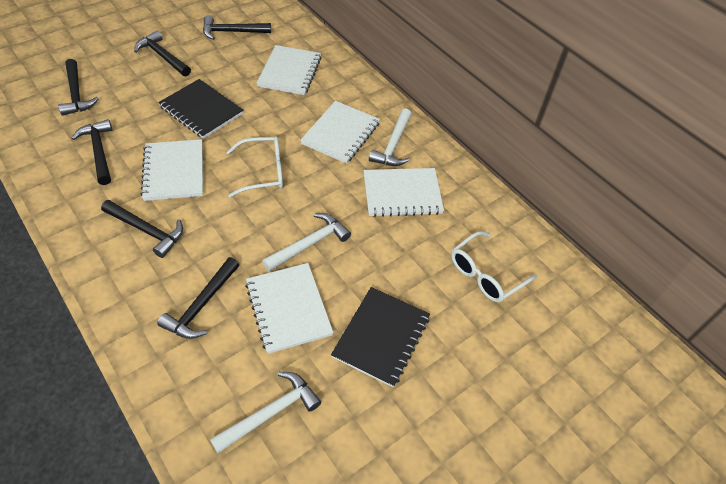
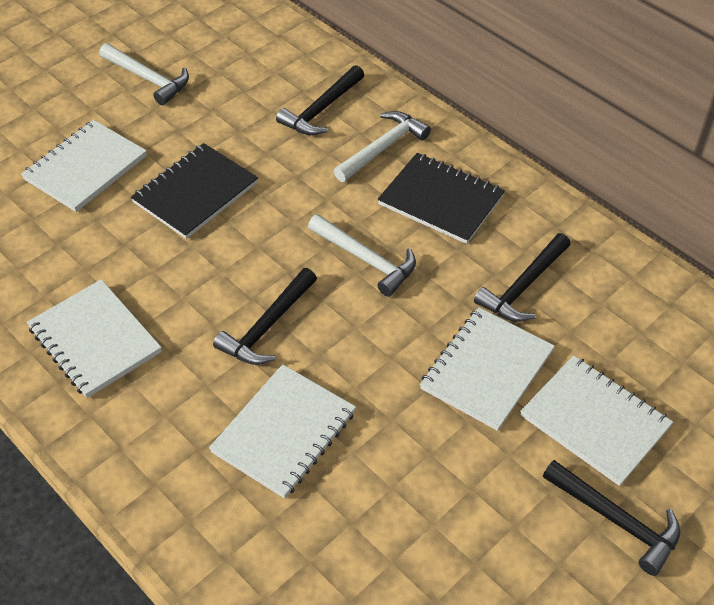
black hammer: [58,59,99,116] [71,119,112,185] [101,200,183,258] [134,30,191,76] [157,257,239,339] [203,15,271,40] = 6 -> [213,268,317,365] [276,65,364,135] [474,233,571,322] [543,460,680,576] = 4
white glasses: [227,136,283,197] [451,231,537,303] = 2 -> none = 0

